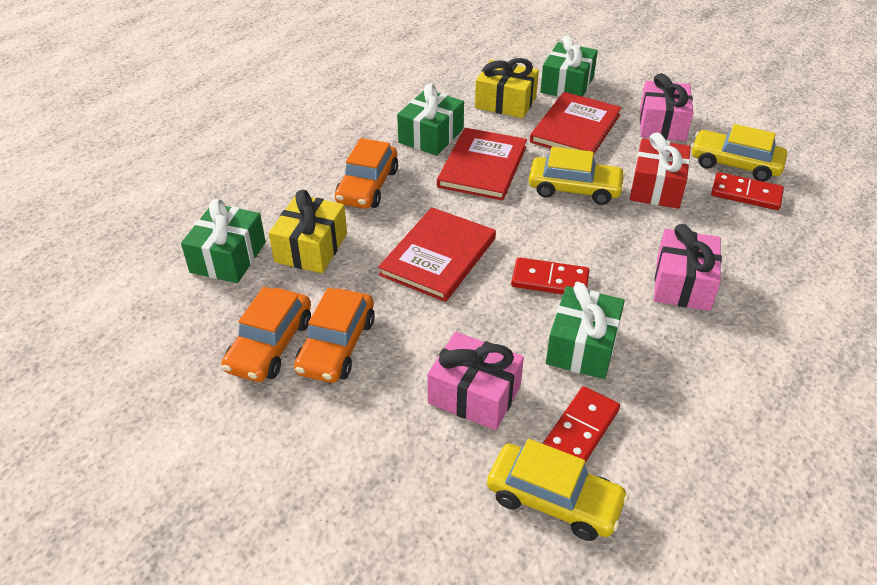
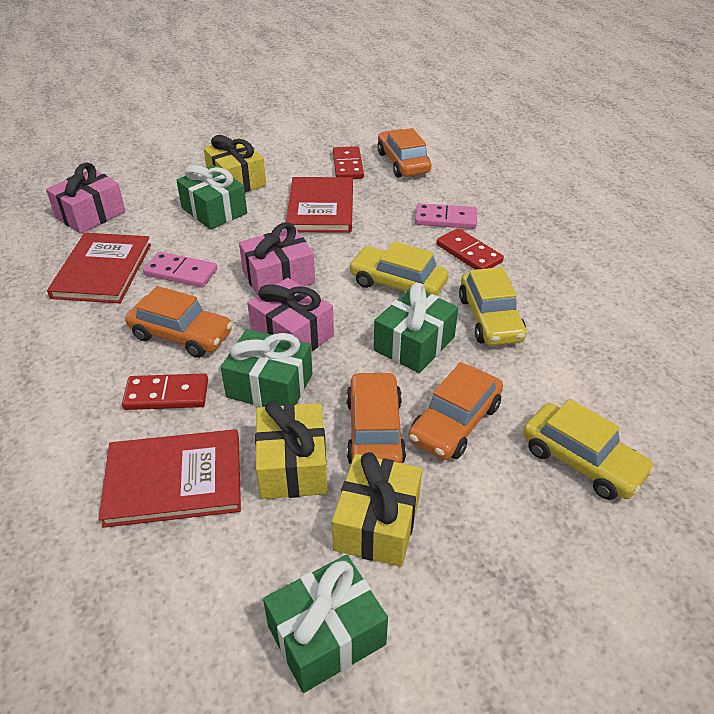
orange car: [222,287,311,382] [294,288,375,383] [335,138,398,209] = 3 -> [125,286,233,358] [346,371,406,464] [377,128,432,178] [408,362,503,460] = 4
pink domino: none = 0 -> [143,252,217,287] [415,203,477,229] = 2
red gift: [630,132,691,209] = 1 -> none = 0
yellow gift: [269,190,347,273] [475,58,539,118] = 2 -> [204,135,266,192] [255,401,328,499] [332,452,422,567] = 3

